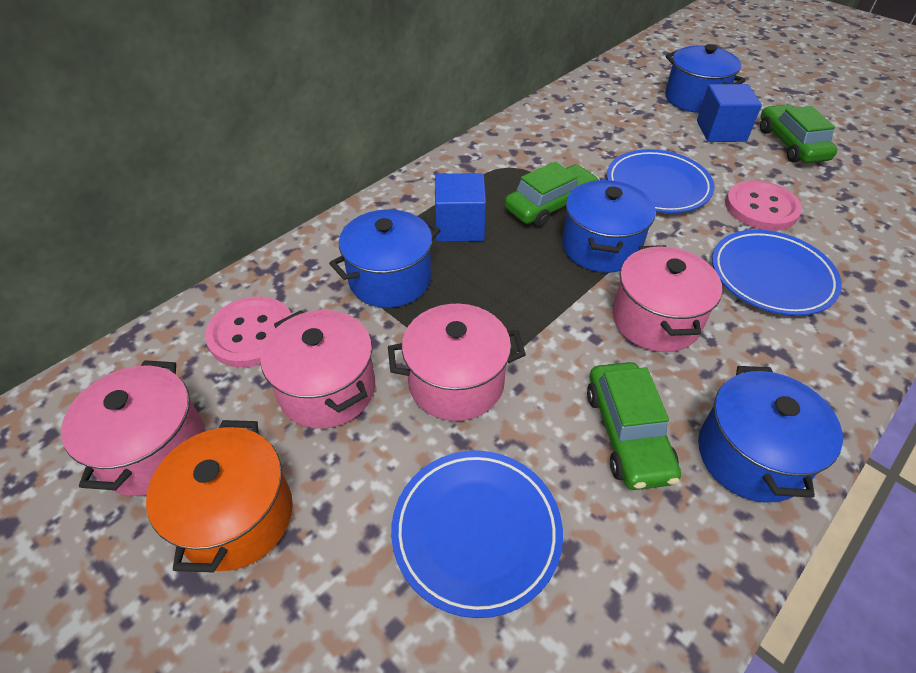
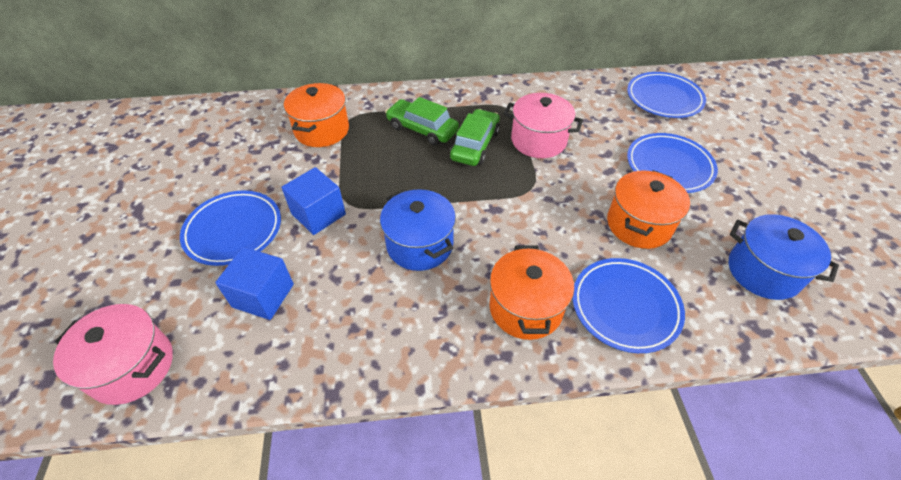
blue plate: [391,450,563,618] [607,149,715,213] [712,230,842,316] = 3 -> [180,190,281,266] [573,258,685,353] [627,72,706,118] [627,133,718,193] = 4
blue pot: [329,209,441,308] [562,180,656,273] [665,44,746,113] [698,366,843,503] = 4 -> [380,189,456,271] [729,214,839,300] = 2
green car: [505,162,600,227] [587,362,681,490] [760,104,838,163] = 3 -> [385,97,459,145] [450,109,500,166] = 2
orange pot: [146,420,293,573] = 1 -> [284,83,349,147] [489,245,574,340] [607,170,690,249] = 3
pink button: [205,296,292,368] [725,180,802,231] = 2 -> none = 0
pink pot: [61,360,206,496] [260,310,375,429] [388,304,526,421] [612,245,722,352] = 4 -> [53,304,173,405] [504,93,583,158] = 2

